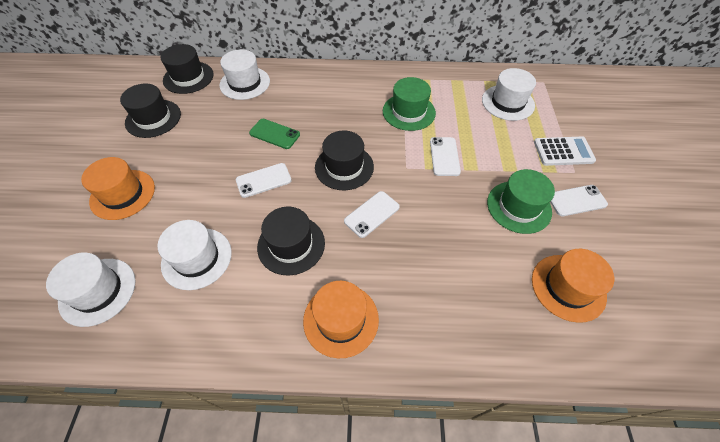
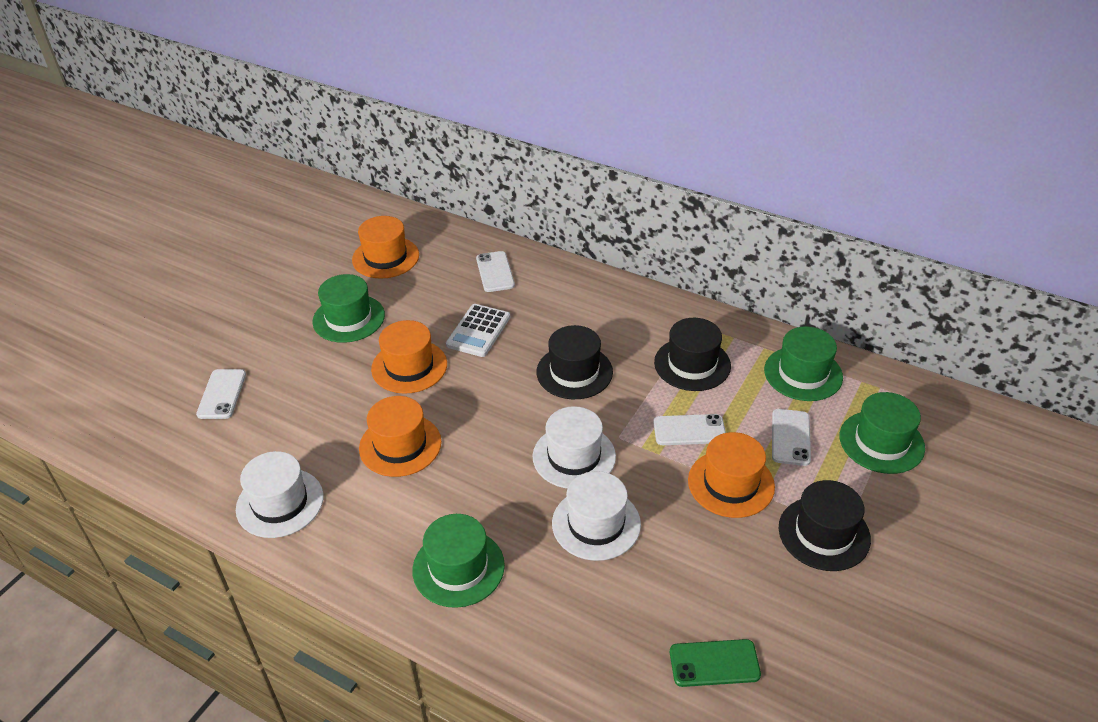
black hat: [120,83,181,138] [161,44,214,94] [257,207,325,275] [315,131,374,190] = 4 -> [536,325,613,399] [654,318,731,391] [779,480,871,571] = 3
green hat: [383,77,436,131] [487,169,555,234] = 2 -> [312,274,385,343] [412,514,505,608] [764,326,843,401] [840,392,925,474] = 4
orange hat: [81,157,155,220] [303,281,379,358] [532,249,614,323] = 3 -> [352,216,419,279] [359,396,441,477] [371,320,447,394] [688,432,775,518] = 4
white hat: [46,253,135,327] [157,220,232,290] [219,49,270,100] [482,68,536,121] = 4 -> [236,451,324,538] [533,406,616,489] [552,471,641,561] = 3

